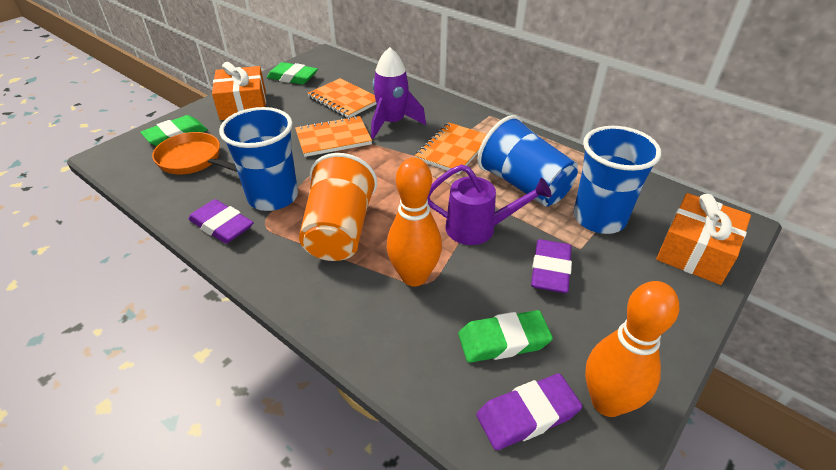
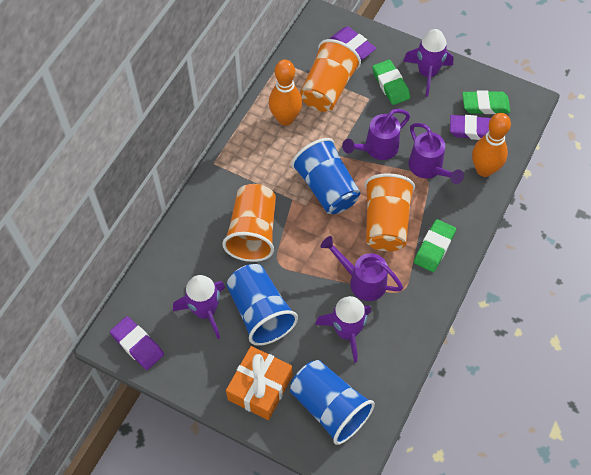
orange cup: [299,153,377,261] = 1 -> [222,184,276,262] [300,39,361,112] [365,173,415,251] = 3
orange gift: [212,62,266,120] [656,193,751,285] = 2 -> [226,346,292,420] = 1
orange notebook: [295,116,372,157] [308,78,376,118] [415,123,487,174] = 3 -> none = 0
orange pan: [152,132,237,175] = 1 -> none = 0
purple rocket: [371,47,426,139] = 1 -> [173,275,225,339] [315,296,371,363] [403,29,454,97] = 3
purple watering can: [427,164,552,245] = 1 -> [321,236,403,301] [342,109,410,160] [408,123,464,184] = 3

